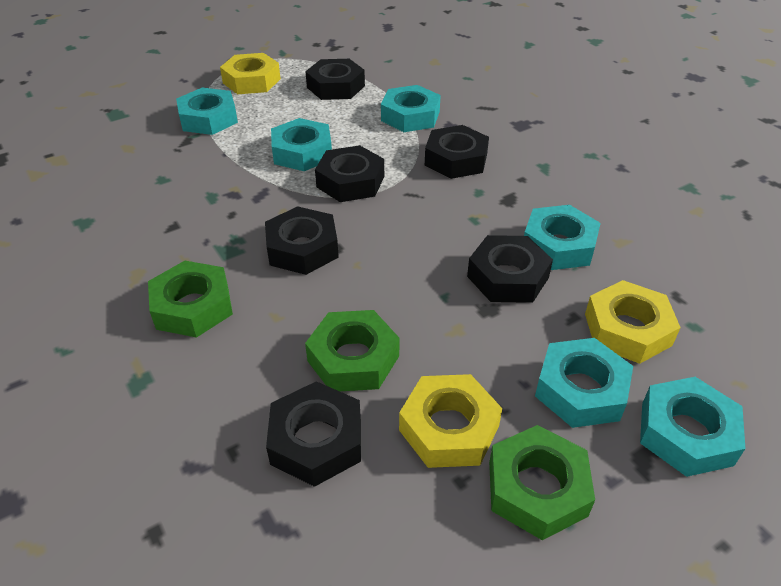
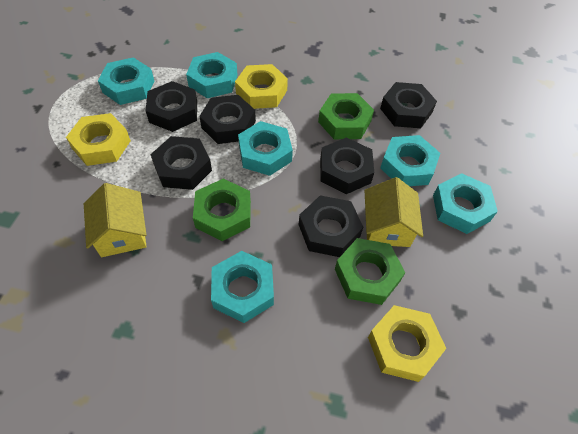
yellow house: none = 0 -> [84,183,147,257] [365,177,423,247] = 2

